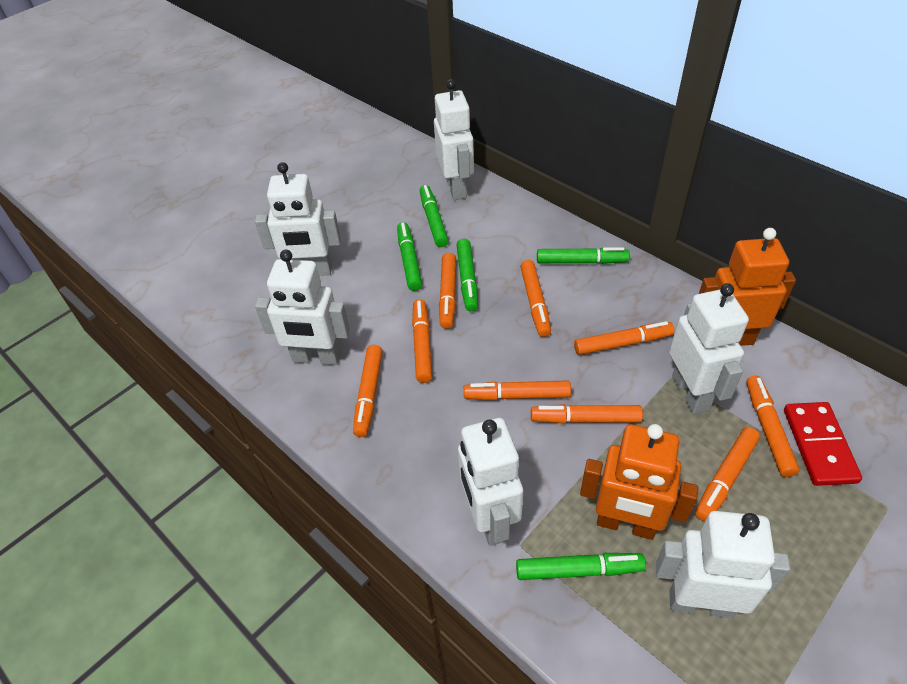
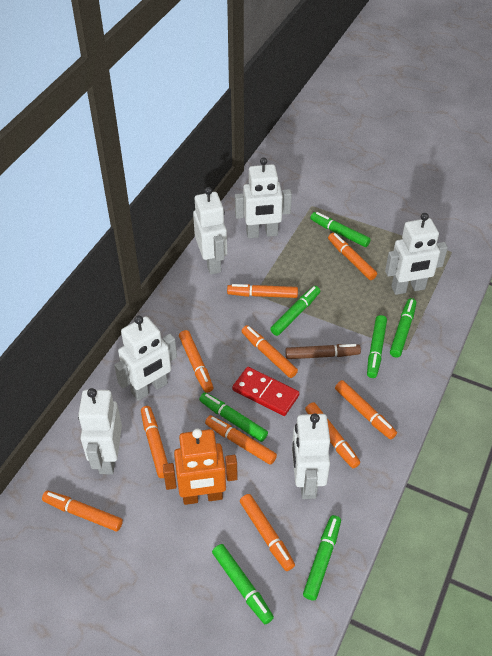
brown marker: none = 0 -> [285,344,361,359] = 1
green marker: [397,222,422,291] [420,185,449,247] [457,238,478,312] [516,553,646,580] [537,247,630,264] = 5 -> [199,392,268,442] [212,544,274,624] [270,286,320,336] [303,515,341,601] [310,212,371,247] [367,315,387,378] [390,298,416,358] = 7
orange marker: [353,345,382,437] [412,299,432,383] [439,253,456,329] [464,380,571,400] [520,260,551,337] [531,404,643,423] [574,321,674,355] [695,427,760,521] [746,375,800,477] = 9 -> [42,491,123,531] [141,406,168,478] [179,330,213,393] [205,415,277,465] [227,284,298,298] [240,494,295,571] [242,325,298,378] [305,402,360,468] [328,233,377,280] [335,380,397,440] = 10
orange robot: [580,424,698,540] [699,228,796,346] = 2 -> [163,429,237,505] = 1

